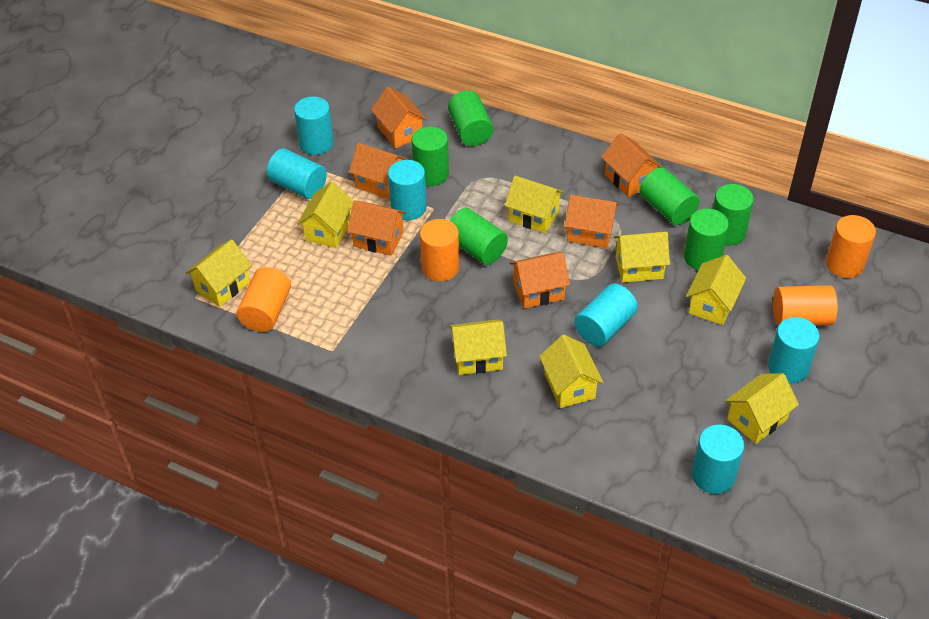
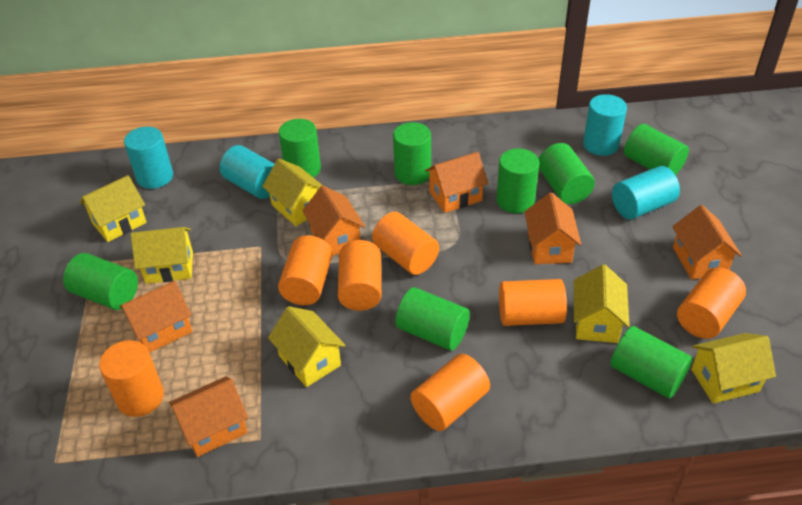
green cylinder: [412,126,449,186] [448,90,493,146] [450,208,508,265] [639,167,700,225] [684,208,729,270] [713,184,754,246] = 6 -> [63,253,138,310] [278,119,321,178] [393,122,431,185] [395,287,470,351] [496,148,539,213] [539,143,595,204] [611,326,693,399] [624,124,689,175] = 8
orange cylinder: [237,267,291,332] [420,219,460,282] [773,286,838,326] [826,215,876,278] = 4 -> [99,340,164,417] [278,235,333,305] [338,240,381,311] [372,212,439,275] [410,354,490,431] [499,279,567,326] [677,268,746,339] = 7
turquoise cylinder: [267,148,327,199] [294,97,334,155] [388,160,427,220] [574,284,638,346] [692,425,744,494] [768,317,820,383] = 6 -> [124,127,173,189] [220,145,274,199] [583,94,627,156] [612,166,680,219] = 4
yellow house: [185,239,252,307] [297,182,354,248] [449,319,507,375] [505,176,564,233] [539,335,603,408] [614,232,670,283] [686,255,746,325] [725,373,799,444] = 8 -> [80,175,147,242] [131,227,193,284] [262,159,323,226] [268,306,345,387] [574,264,630,343] [691,333,776,404] = 6

